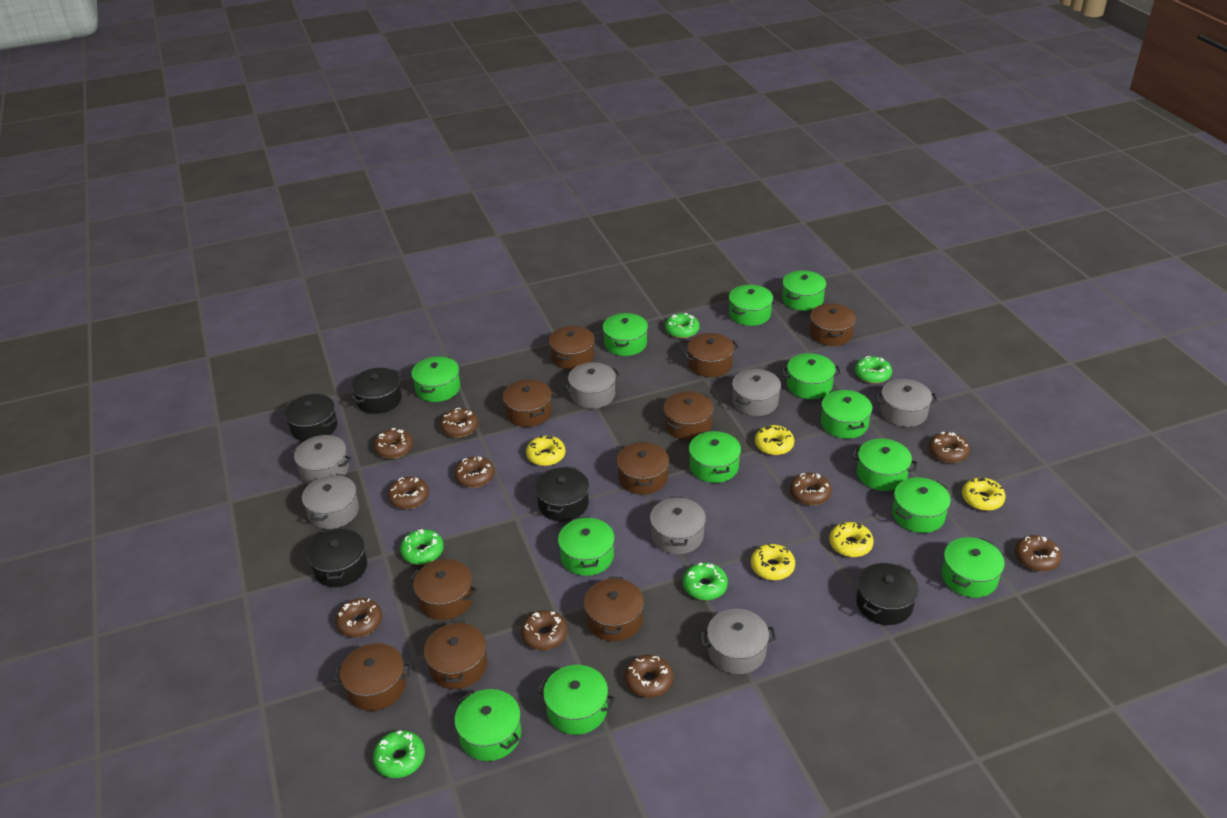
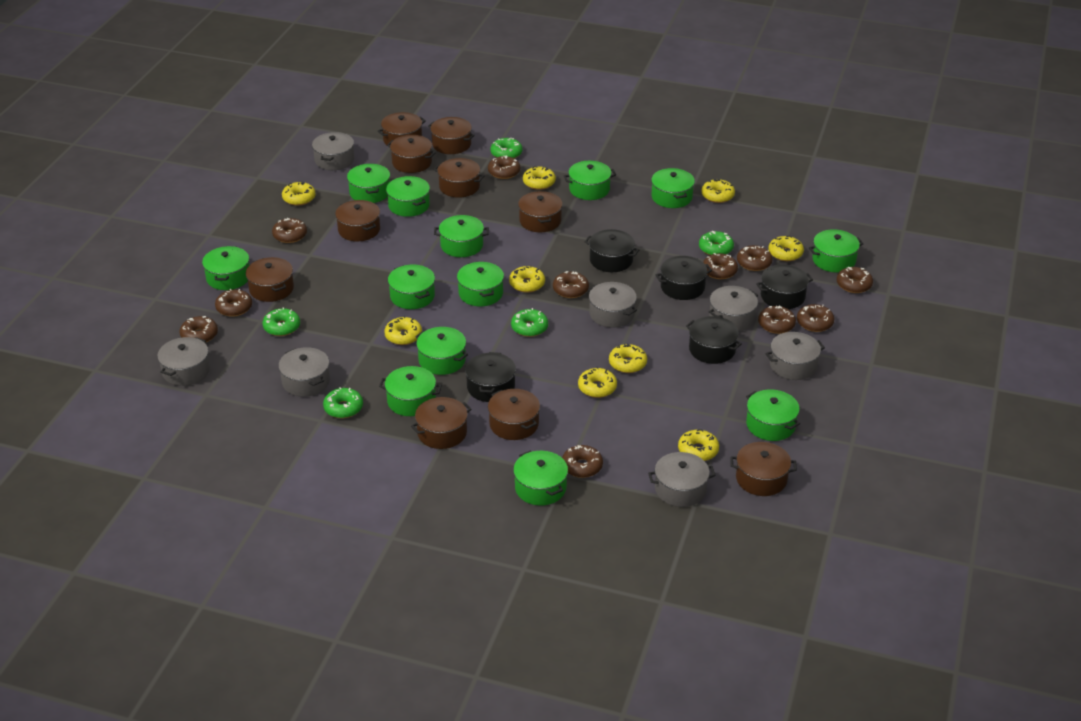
brown donut: [335,598,382,637] [374,428,413,459] [388,477,429,509] [440,408,478,437] [454,456,495,488] [521,610,568,650] [625,655,673,698] [790,473,832,505] [929,432,970,463] [1015,535,1062,572] = 10 -> [180,316,218,343] [215,289,252,317] [272,218,307,243] [488,156,520,179] [553,271,589,298] [562,445,603,478] [703,253,738,279] [737,245,773,271] [758,306,796,334] [797,304,834,332] [837,267,873,293] = 11
yellow donut: [526,435,565,466] [751,543,795,580] [755,425,794,455] [829,522,874,557] [962,477,1006,511] = 5 -> [282,182,316,206] [384,316,422,345] [509,265,545,293] [523,166,556,190] [578,367,617,398] [609,344,647,373] [678,429,719,461] [701,179,735,203] [769,236,804,261] = 9

